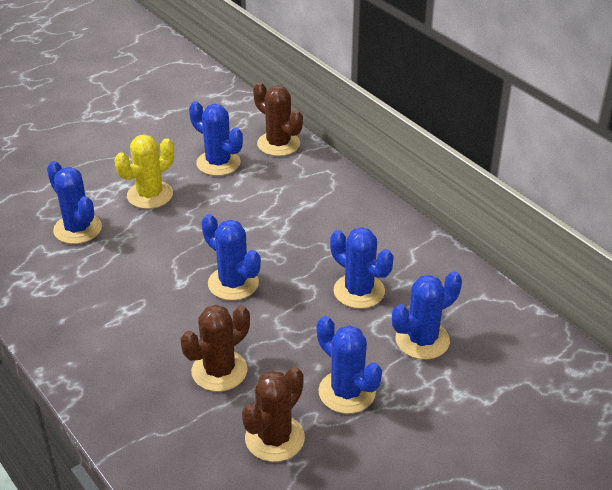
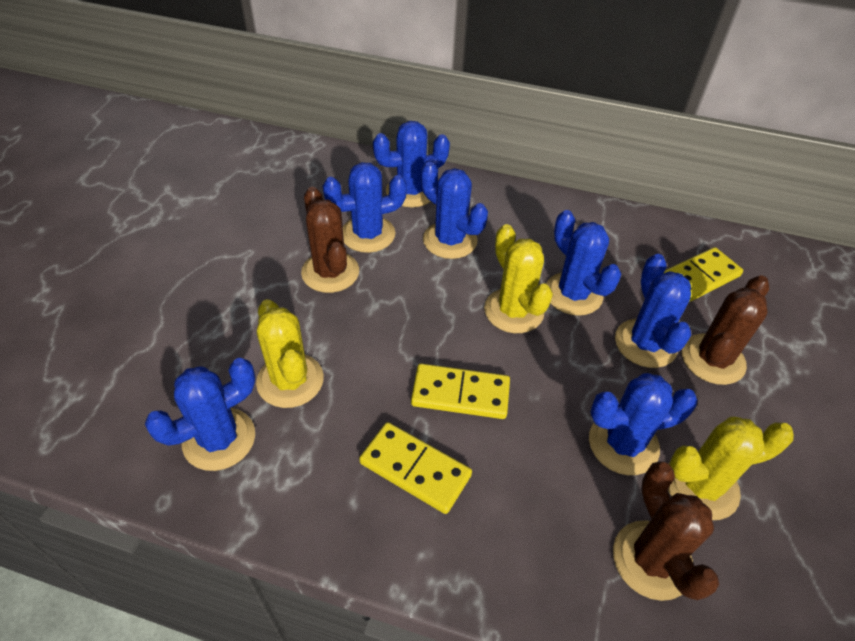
blue cactus: [47,161,102,244] [189,101,243,176] [201,214,261,301] [317,316,382,414] [330,227,394,309] [392,271,462,360] = 6 -> [145,358,255,471] [323,162,407,253] [373,121,450,207] [421,162,488,259] [546,210,621,316] [589,373,698,475] [615,254,691,368] = 7
yellow cactus: [115,134,174,209] = 1 -> [256,299,324,408] [484,224,553,333] [668,417,794,520] = 3
yellow domino: none = 0 -> [359,422,472,514] [411,363,510,419] [664,247,743,302] = 3

